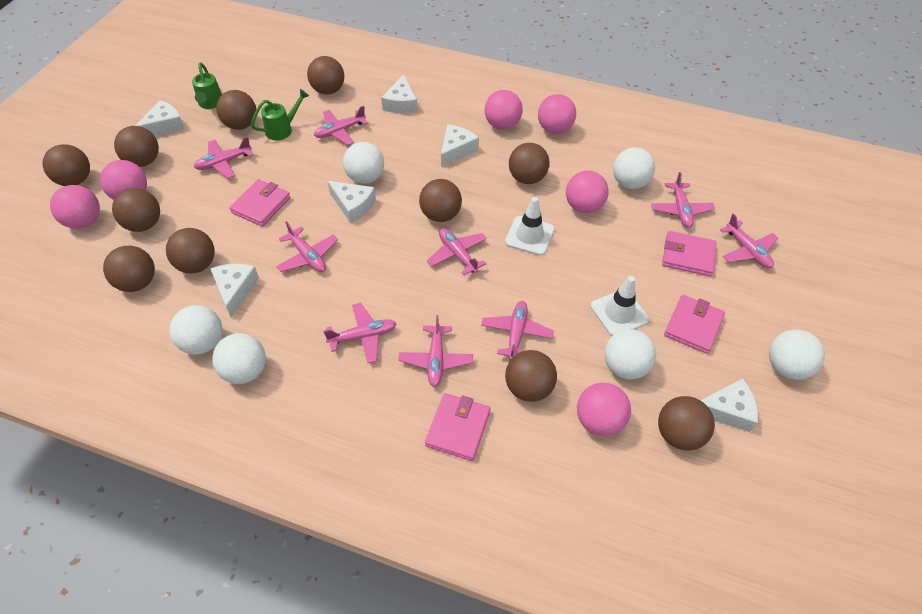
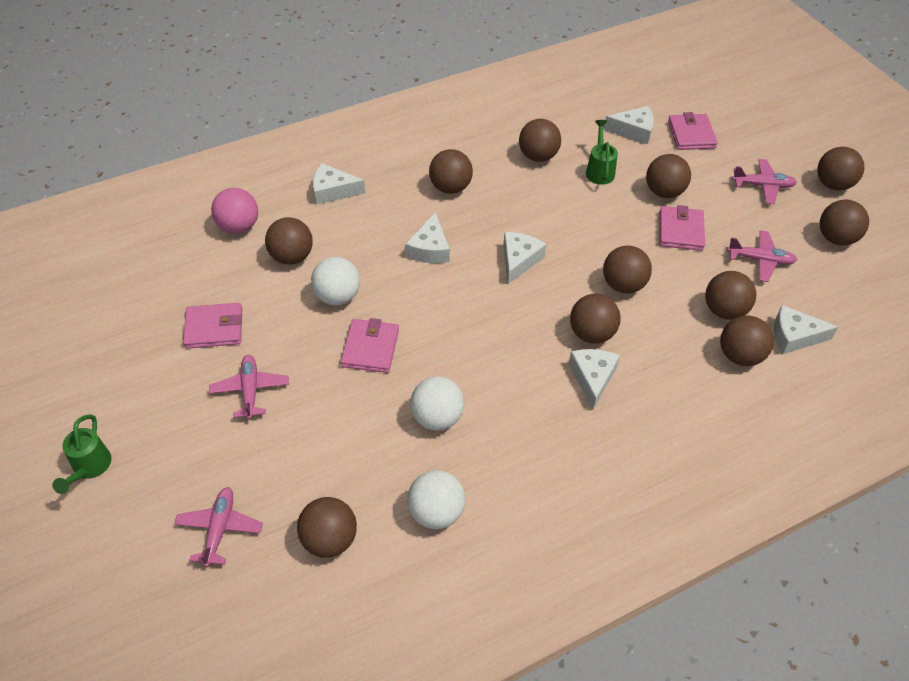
pink ball: [50,185,100,229] [100,160,147,200] [485,90,523,129] [538,94,576,134] [566,171,609,213] [577,383,631,436] = 6 -> [211,188,258,234] = 1
pink plane: [194,137,253,179] [276,221,338,272] [314,106,368,145] [323,303,397,363] [399,315,473,387] [427,228,487,275] [481,301,554,360] [651,172,715,228] [720,213,779,268] = 9 -> [174,487,263,567] [209,355,289,420] [727,230,797,282] [732,159,797,204] = 4
white ball: [169,305,222,355] [212,333,266,384] [343,142,384,184] [604,329,656,379] [613,147,655,189] [769,329,825,380] = 6 -> [311,257,360,306] [407,470,465,529] [410,376,464,431] = 3
white traffic cone: [505,197,555,256] [590,276,649,336] = 2 -> none = 0

